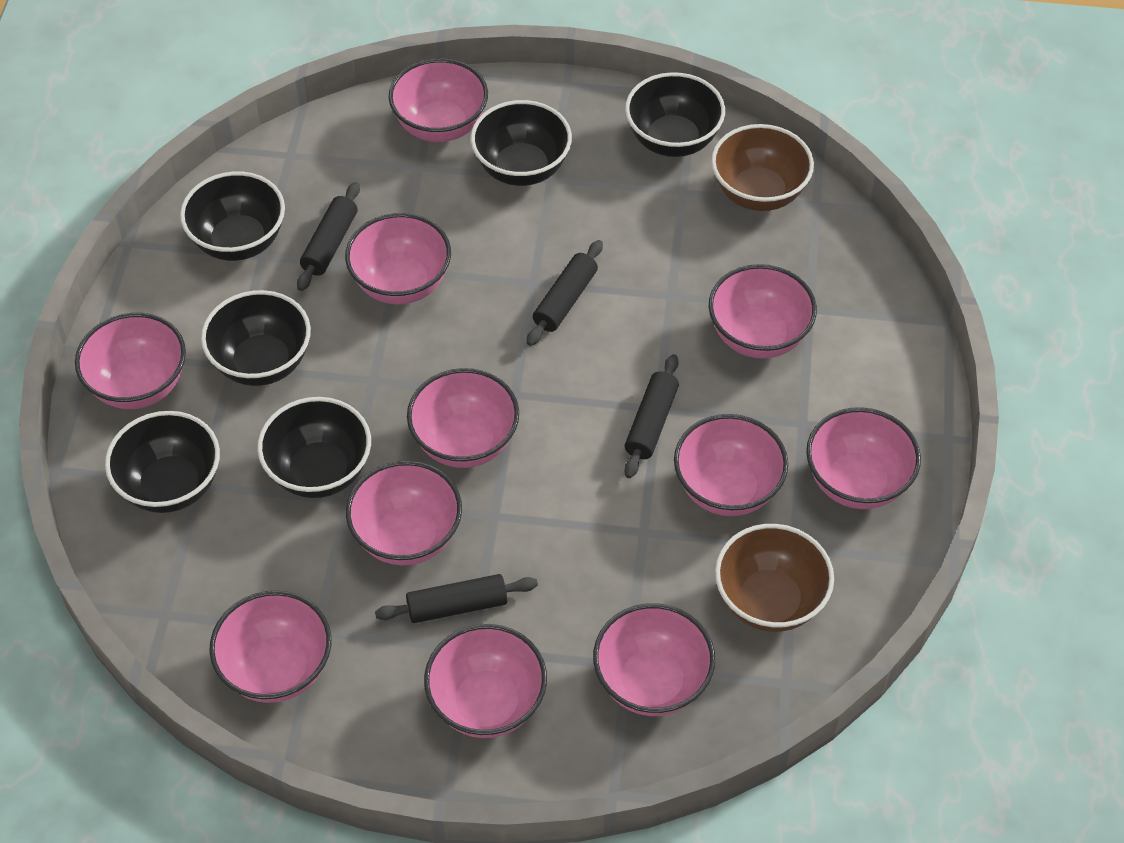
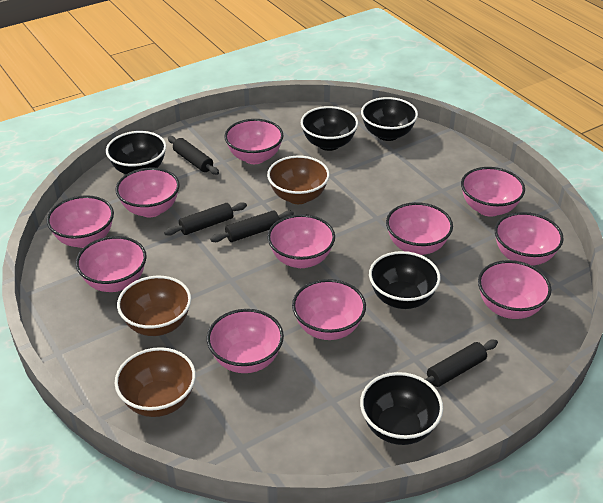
black bowl: [105,411,220,513] [180,172,285,261] [201,290,311,386] [257,397,371,498] [471,100,572,186] [625,72,725,157] = 6 -> [106,131,166,174] [301,106,358,151] [360,372,443,445] [361,97,418,141] [369,251,441,309] = 5
brown bowl: [711,124,814,211] [715,524,834,632] = 2 -> [115,347,196,417] [117,276,191,336] [267,156,330,204] = 3

